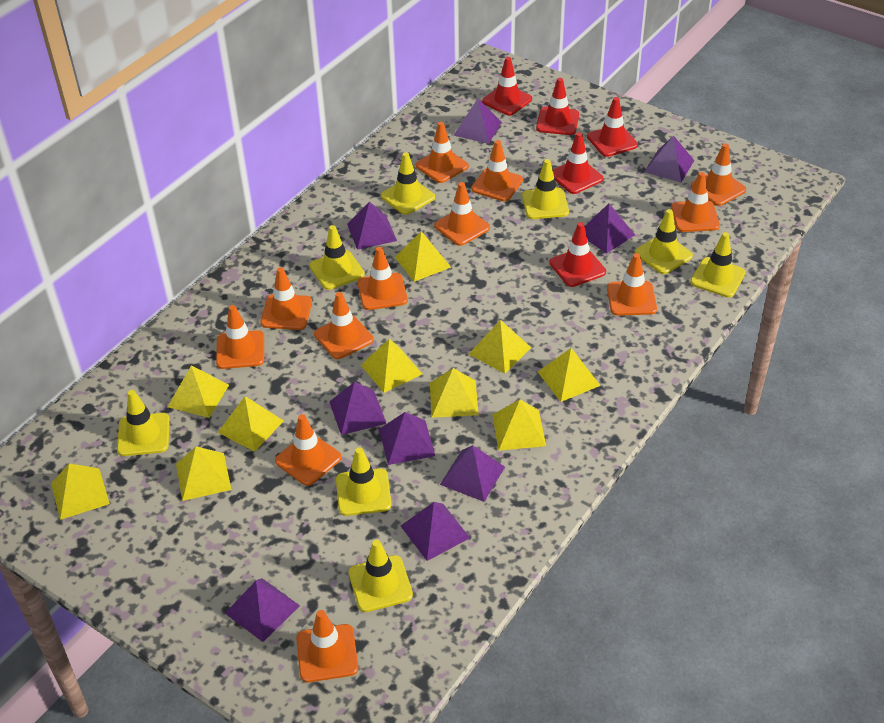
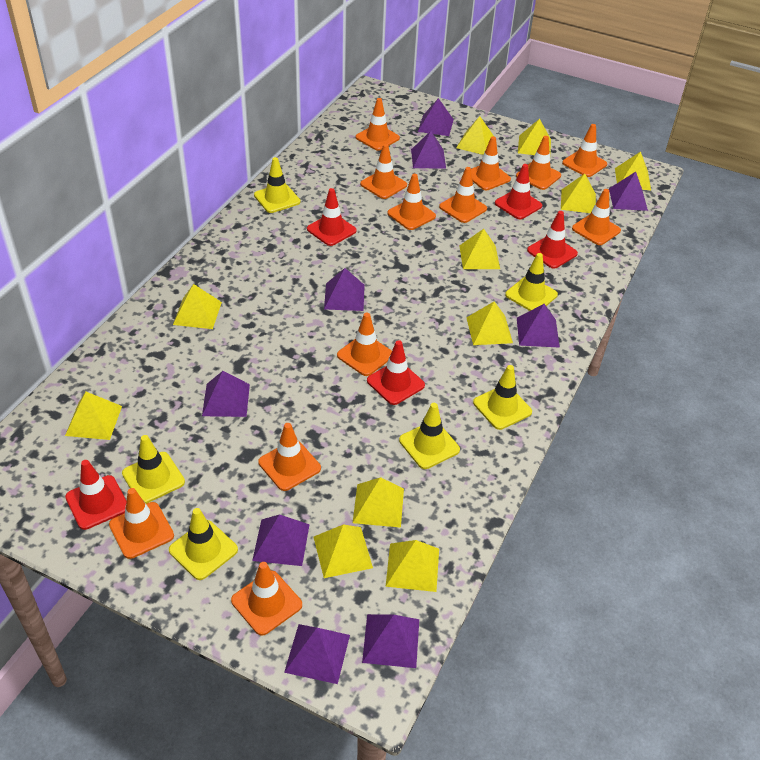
yellow pyramid: [51,464,110,520] [168,365,229,418] [176,446,231,501] [218,396,284,452] [361,339,422,393] [395,231,451,282] [430,368,479,418] [469,320,531,374] [492,400,546,451] [538,348,601,402] = 10 -> [65,392,122,440] [173,284,222,329] [314,524,373,578] [353,477,404,528] [386,540,439,592] [456,116,494,155] [459,229,500,269] [466,301,513,345] [518,119,551,155] [561,174,596,213] [615,151,651,190] = 11
yellow traffic cone: [117,390,170,456] [310,225,365,290] [336,447,391,516] [349,540,413,612] [381,152,435,215] [522,159,569,219] [635,209,693,274] [690,232,746,297] = 8 -> [122,435,185,504] [169,508,238,580] [254,157,300,213] [399,403,460,469] [473,365,532,430] [505,253,558,311] = 6

